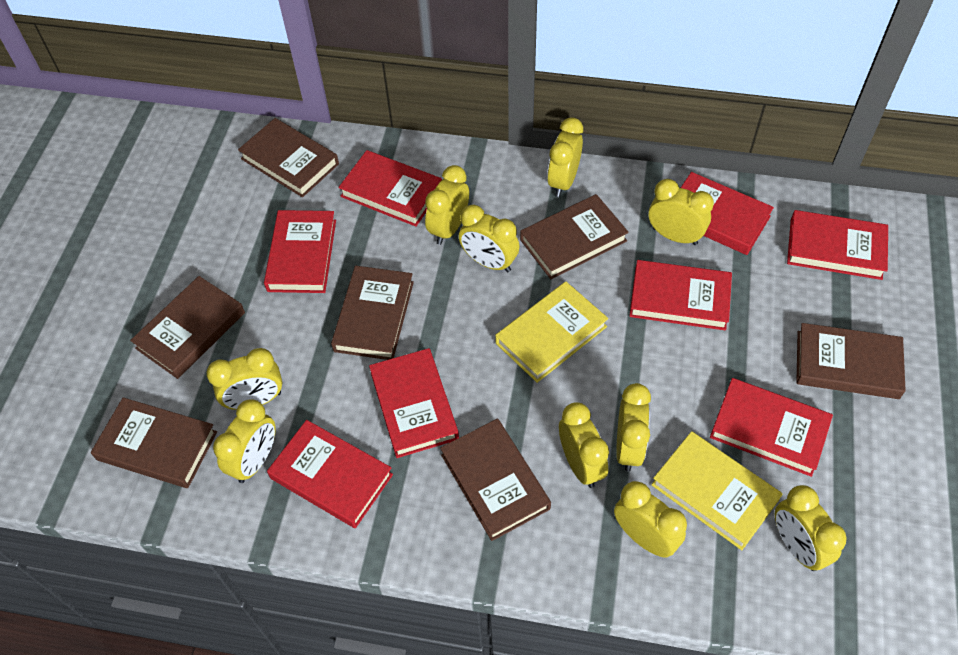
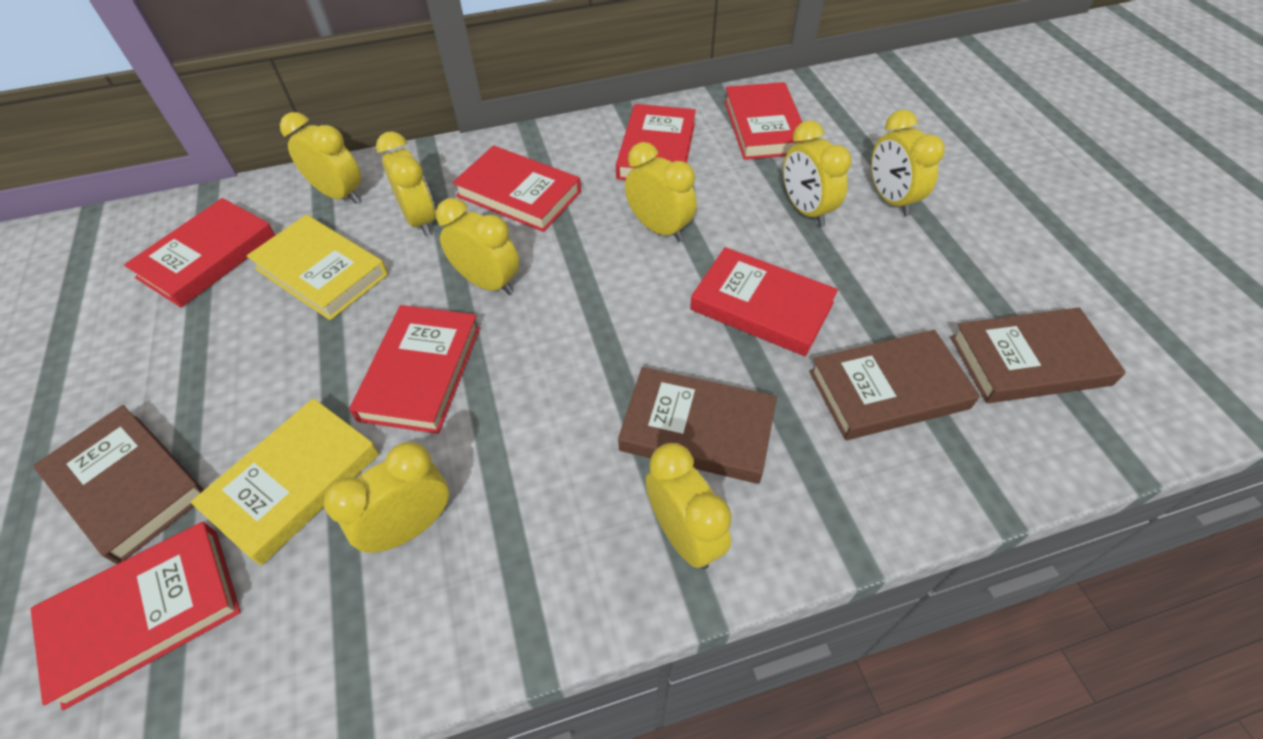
brown book: [91,397,217,488] [130,276,245,379] [238,118,339,197] [331,266,414,360] [440,419,551,541] [520,194,629,279] [796,323,906,399] = 7 -> [33,405,204,564] [618,367,777,484] [809,330,980,440] [950,308,1126,403] = 4
red book: [264,210,336,293] [267,420,393,528] [338,150,442,227] [369,348,459,458] [629,260,732,330] [681,172,774,255] [710,378,833,477] [787,210,888,280] = 8 -> [30,522,241,710] [124,198,275,308] [349,305,480,434] [452,145,581,232] [616,104,696,180] [690,247,838,356] [724,82,806,160] = 7
yellow clock: [206,348,282,410] [213,399,276,483] [425,165,469,245] [459,205,520,272] [547,117,583,197] [559,402,609,488] [614,481,687,557] [616,383,651,471] [649,179,714,245] [775,485,847,571] = 10 -> [280,112,361,204] [324,442,449,553] [376,131,436,236] [436,198,519,295] [625,142,697,242] [646,443,731,569] [783,120,852,227] [871,110,945,216] = 8

